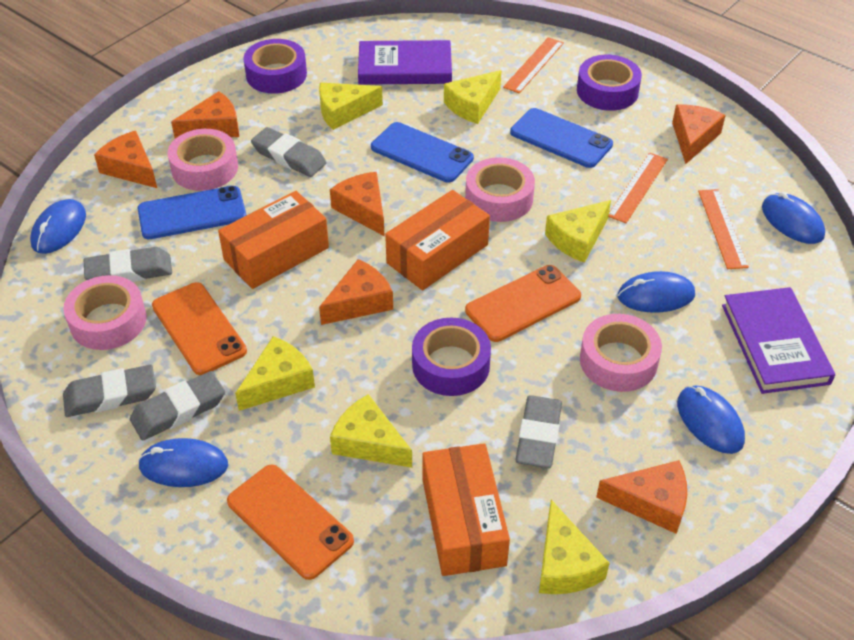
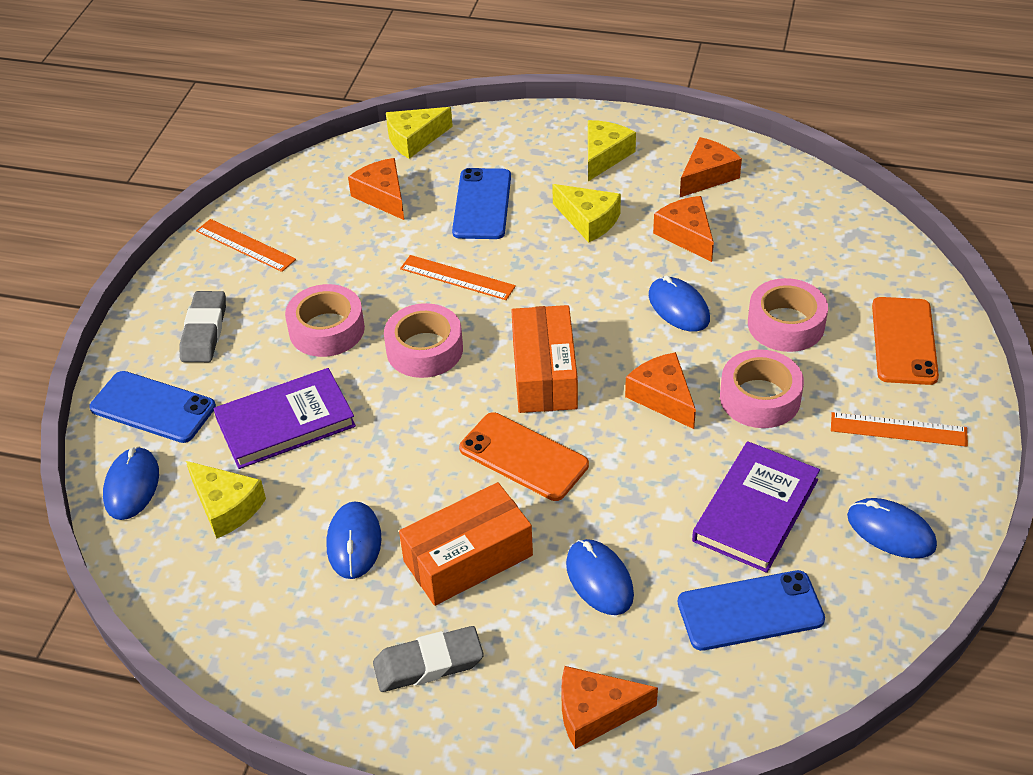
grey eraser: [63,365,156,417] [84,247,172,282] [130,371,225,441] [251,127,327,177] [516,395,562,468] = 5 -> [179,291,226,362] [373,626,484,692] = 2
orange box: [218,191,329,289] [385,190,490,290] [422,443,510,576] = 3 -> [399,482,533,606] [511,305,578,413] = 2
orange cheese: [94,131,157,188] [171,91,239,139] [319,259,393,325] [330,172,384,236] [596,460,687,534] [672,105,726,164] = 6 -> [348,158,404,220] [561,666,658,749] [625,352,696,429] [653,196,714,262] [680,137,742,197] = 5
orange phone: [152,282,247,375] [227,464,354,580] [465,265,581,342] = 3 -> [459,412,589,501] [872,297,939,385] = 2
purple tape: [244,39,307,94] [412,318,491,396] [577,55,642,111] = 3 -> none = 0
yellow cheese: [235,336,315,411] [319,83,383,130] [330,394,412,468] [444,70,502,124] [539,500,610,594] [545,200,611,263] = 6 -> [186,461,266,539] [386,107,453,159] [552,184,621,243] [588,120,636,181] = 4

